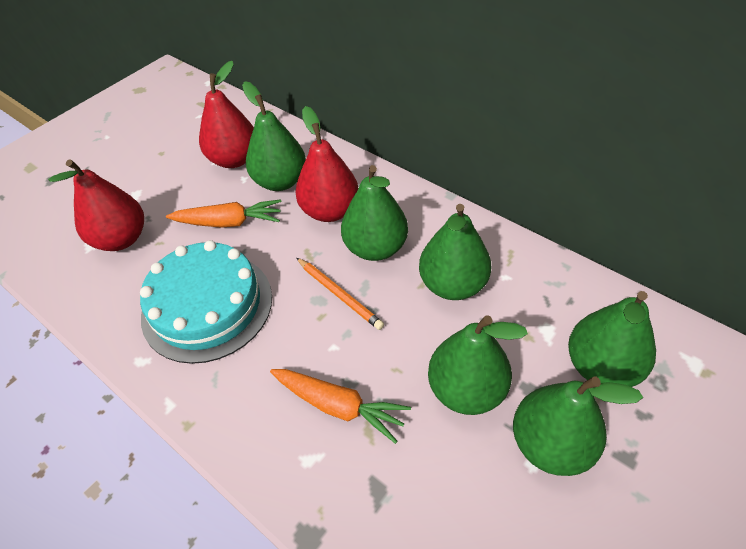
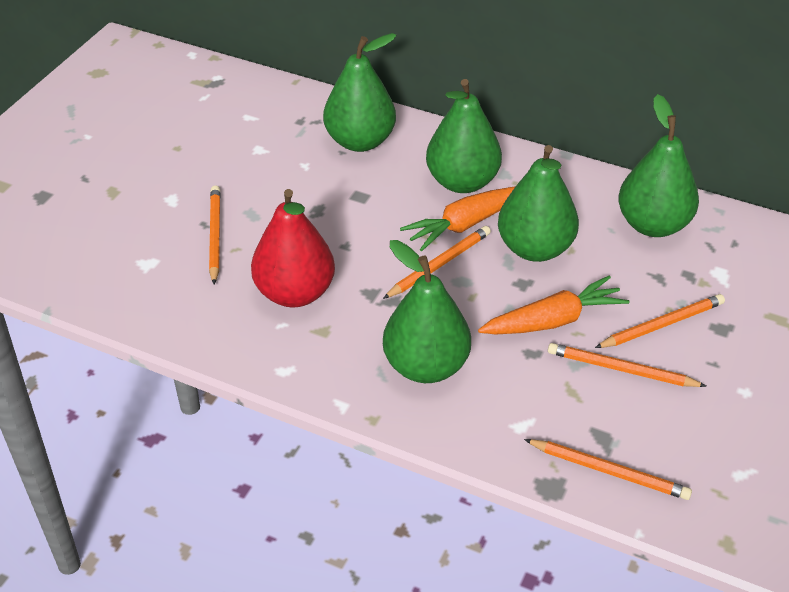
green pear: [242,81,306,191] [341,165,408,261] [419,204,492,300] [428,315,528,415] [513,376,643,476] [568,291,656,387] = 6 -> [323,33,396,152] [383,240,471,383] [426,79,502,193] [498,145,579,262] [618,94,699,237] = 5
orange pencil: [297,258,384,330] = 1 -> [209,186,221,284] [383,226,491,299] [524,439,692,500] [548,343,707,387] [595,294,725,348] = 5
red pear: [48,160,144,251] [199,61,254,168] [295,106,358,222] = 3 -> [251,189,335,307] = 1
turquoise cake: [140,240,272,364] = 1 -> none = 0

